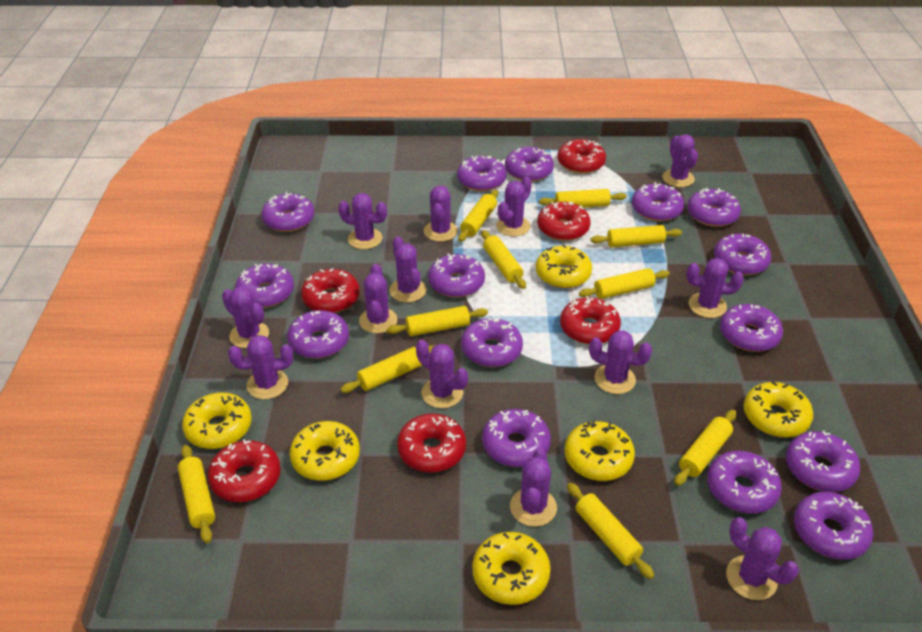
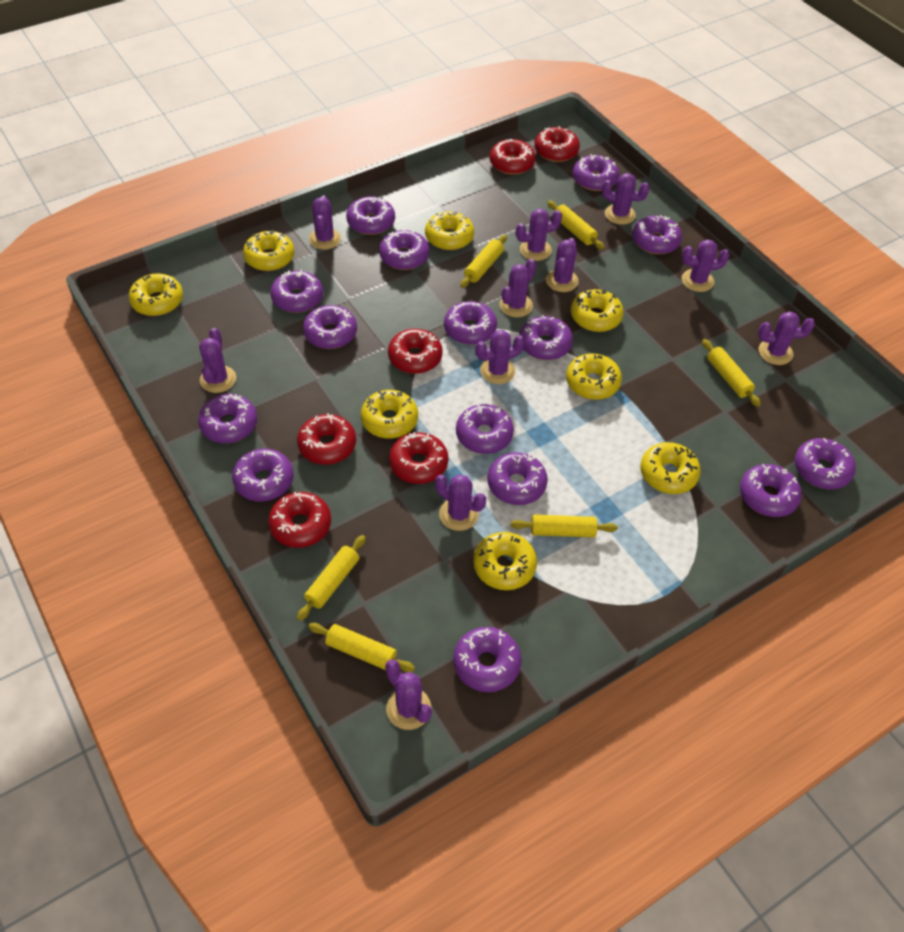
purple cactus: [222,287,269,348] [228,335,293,399] [338,193,387,249] [359,264,398,334] [389,236,426,302] [416,340,468,408] [424,186,458,242] [496,177,532,236] [510,449,557,527] [589,330,652,394] [662,134,698,187] [686,258,744,318] [726,517,799,600] = 13 -> [199,328,236,393] [309,196,341,250] [385,659,432,730] [435,475,486,531] [475,330,525,384] [499,259,536,317] [516,209,562,261] [546,238,579,292] [602,173,650,225] [682,239,730,292] [758,311,815,365] = 11
yellow donut: [182,393,252,449] [289,421,360,481] [472,532,551,605] [536,245,592,288] [564,420,635,481] [744,381,813,438] = 6 -> [129,273,183,316] [243,230,294,271] [361,390,418,439] [425,211,474,250] [473,532,537,590] [566,353,622,400] [571,289,624,332] [640,442,701,494] = 8
yellow rolling pin: [178,445,215,543] [340,345,434,393] [387,306,488,336] [458,190,498,242] [481,230,526,289] [539,189,627,208] [567,483,654,579] [579,268,670,299] [591,225,682,247] [674,410,736,486] = 10 -> [297,535,366,621] [308,623,415,672] [460,235,507,288] [510,515,618,537] [547,201,605,250] [702,339,761,407] = 6

